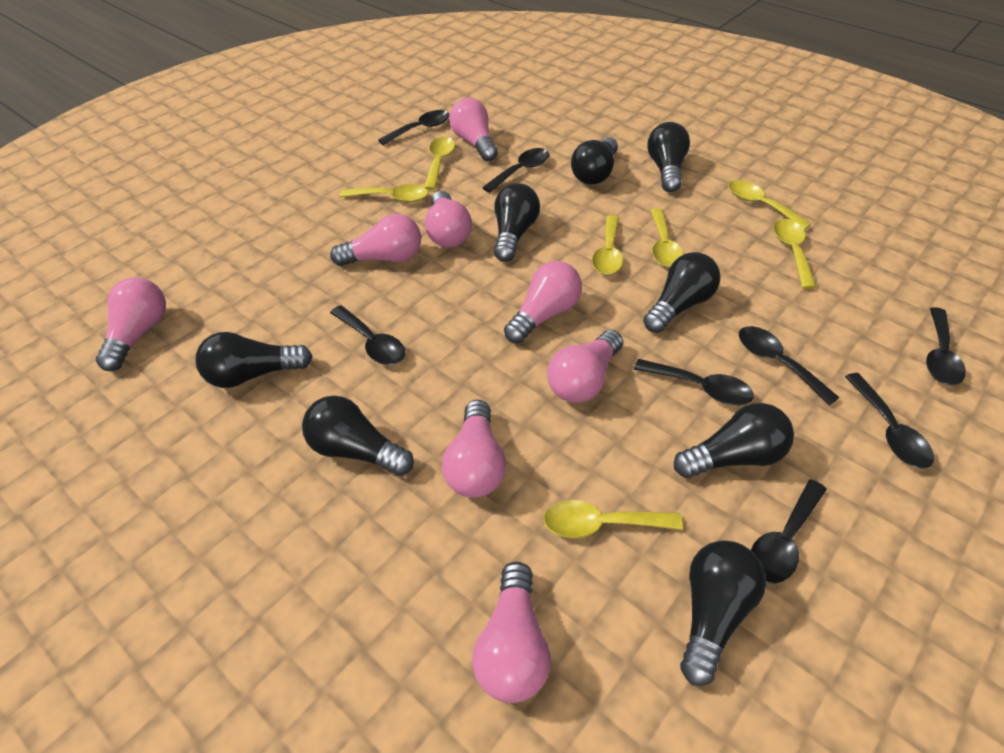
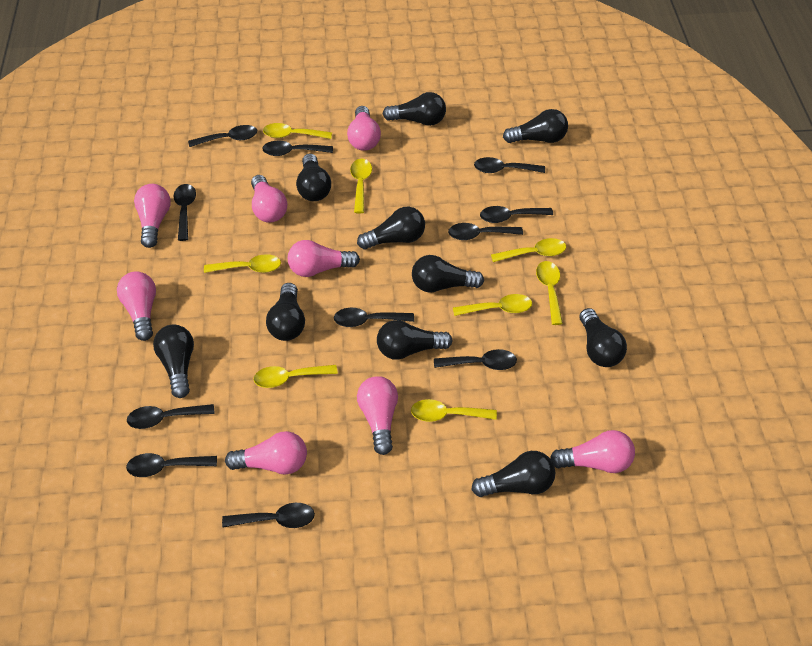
black light bulb: [196,332,313,388] [302,396,414,476] [494,183,540,262] [571,137,618,185] [643,252,720,333] [647,122,690,192] [674,403,794,478] [680,540,766,686] = 8 -> [153,325,194,398] [266,283,305,341] [296,154,331,201] [357,207,425,249] [377,320,453,360] [383,92,446,126] [412,255,484,293] [471,451,556,497] [503,109,568,143] [579,308,627,367] = 10
black spoon: [330,305,405,365] [378,110,449,145] [482,148,549,193] [634,359,754,405] [739,326,840,406] [751,479,827,583] [845,373,934,468] [926,307,966,385] = 8 -> [126,453,217,477] [127,404,215,429] [174,184,196,241] [188,125,257,147] [222,503,315,528] [262,141,333,156] [334,308,414,327] [434,349,517,370] [448,223,523,240] [474,157,545,173] [480,206,553,223] = 11
yellow spoon: [340,184,428,202] [424,137,455,190] [544,500,683,538] [592,215,623,275] [650,208,684,267] [728,180,811,230] [773,219,816,289] = 7 -> [204,254,281,273] [253,365,338,388] [263,123,332,139] [350,159,372,213] [411,399,497,422] [453,294,532,316] [491,238,566,262] [536,261,563,325] = 8

